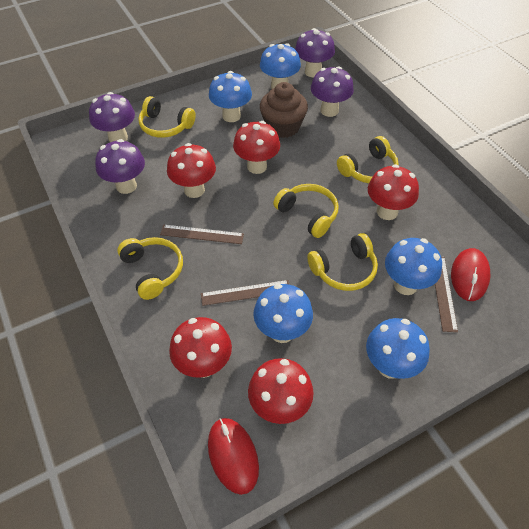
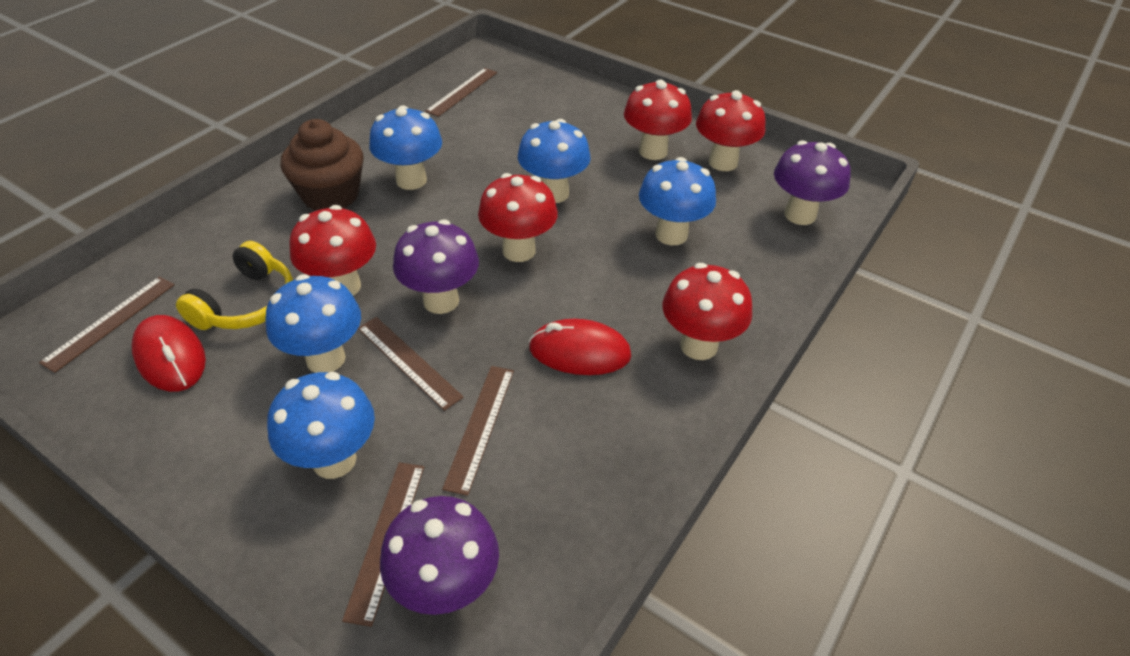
brown ruler: [160,224,244,244] [201,280,290,306] [435,256,458,332] = 3 -> [39,276,175,373] [342,462,424,627] [358,317,464,411] [425,68,497,117] [442,366,514,496] = 5
purple mushroom: [89,92,135,142] [95,139,145,194] [295,28,335,77] [311,66,354,117] = 4 -> [380,496,499,615] [393,220,479,314] [774,140,851,225] = 3
yellow headphones: [117,237,183,300] [138,96,196,138] [273,184,339,238] [307,233,378,291] [337,136,399,183] = 5 -> [176,241,293,330] = 1

